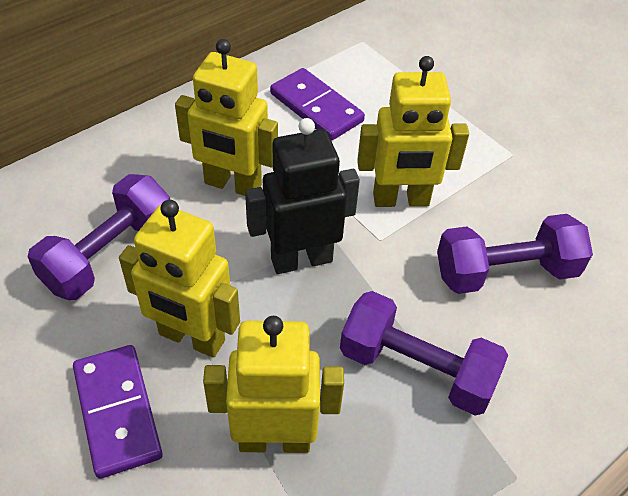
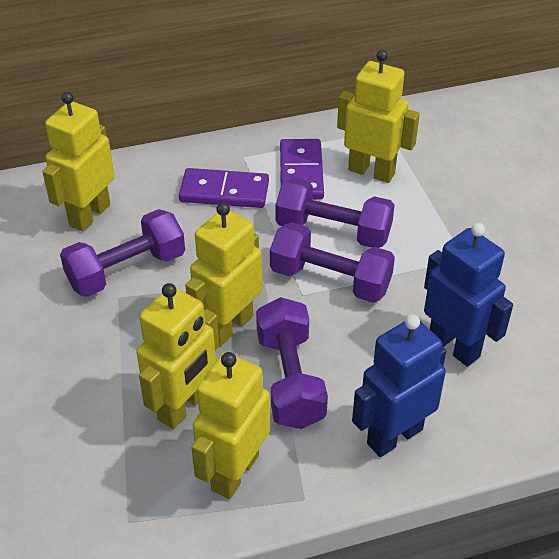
black robot: [245,118,360,274] = 1 -> none = 0
blue robot: none = 0 -> [352,314,446,457] [424,223,513,367] = 2
purple dumbbell: [28,174,170,300] [340,291,508,415] [437,214,593,294] = 3 -> [60,209,185,297] [256,297,328,429] [270,222,395,303] [275,178,395,248] = 4
yellow robot: [119,200,240,358] [175,39,278,196] [203,316,344,453] [357,56,469,207] = 4 -> [42,92,115,231] [136,283,219,429] [185,202,262,346] [191,352,270,499] [337,50,420,183] = 5

